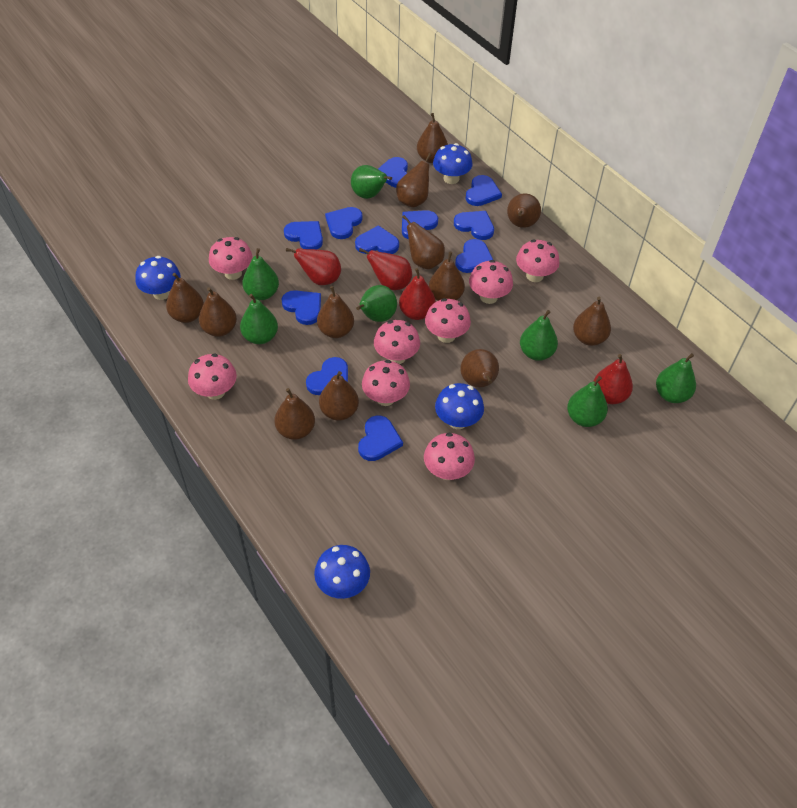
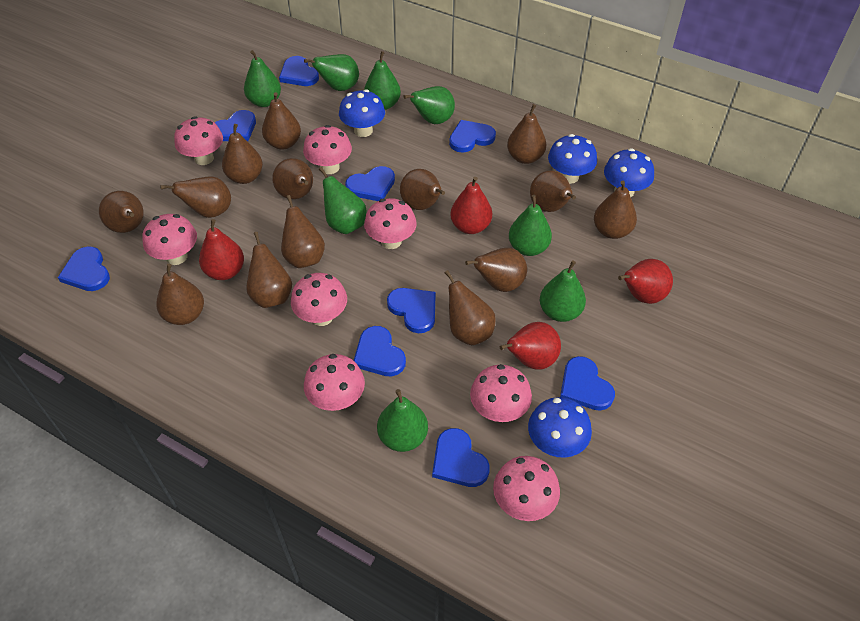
blue heart: [282,290,321,325] [284,221,323,250] [306,357,348,395] [325,207,363,239] [355,225,399,254] [358,415,403,461] [378,157,408,188] [402,210,438,240] [454,211,494,240] [455,239,493,273] [466,175,502,206] = 11 -> [58,246,110,291] [215,110,256,141] [279,56,319,86] [345,166,395,201] [354,326,406,376] [387,288,436,333] [432,428,490,487] [449,120,496,153] [560,356,615,411] = 9
brown pear: [166,273,204,323] [199,287,237,337] [274,388,315,440] [317,286,354,338] [319,371,359,421] [396,153,432,208] [402,215,445,270] [417,113,448,163] [429,252,465,301] [460,349,499,387] [507,193,541,228] [573,297,611,346] = 12 -> [99,191,144,233] [156,264,204,325] [160,176,231,218] [222,124,263,184] [246,232,292,308] [262,92,301,150] [272,158,313,199] [281,195,325,268] [400,169,445,210] [444,270,496,345] [465,248,527,292] [507,104,546,164] [530,170,576,212] [594,181,637,239] = 14
green pear: [240,294,278,344] [242,248,279,300] [351,165,392,199] [356,285,397,322] [520,310,558,361] [567,376,608,427] [656,353,696,403] = 7 -> [244,50,281,107] [304,54,359,91] [319,167,366,234] [364,51,401,110] [377,389,428,452] [403,86,455,124] [509,195,552,256] [540,261,586,322] = 8

